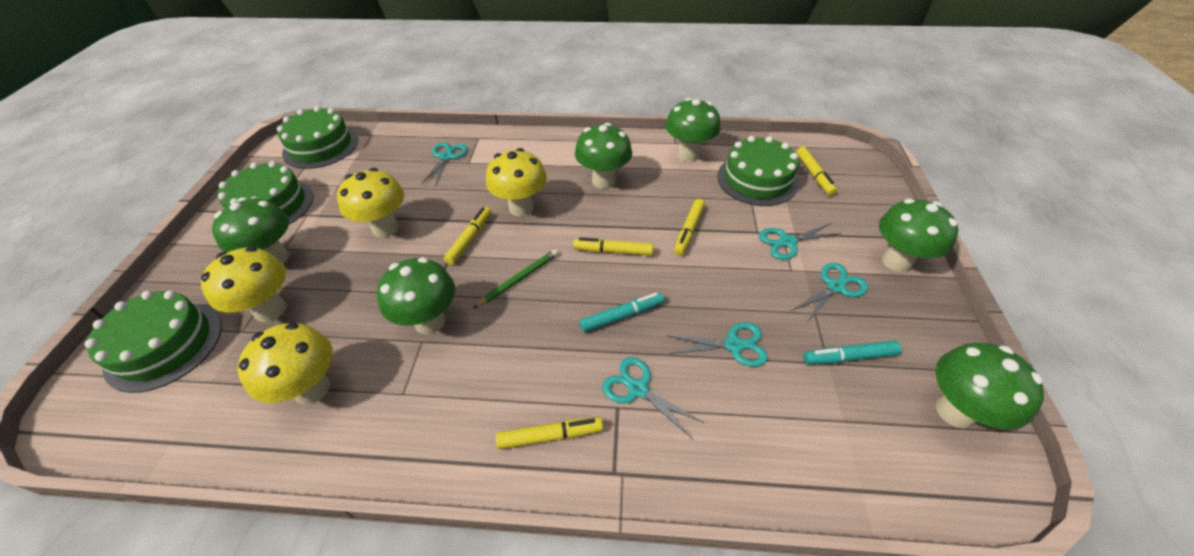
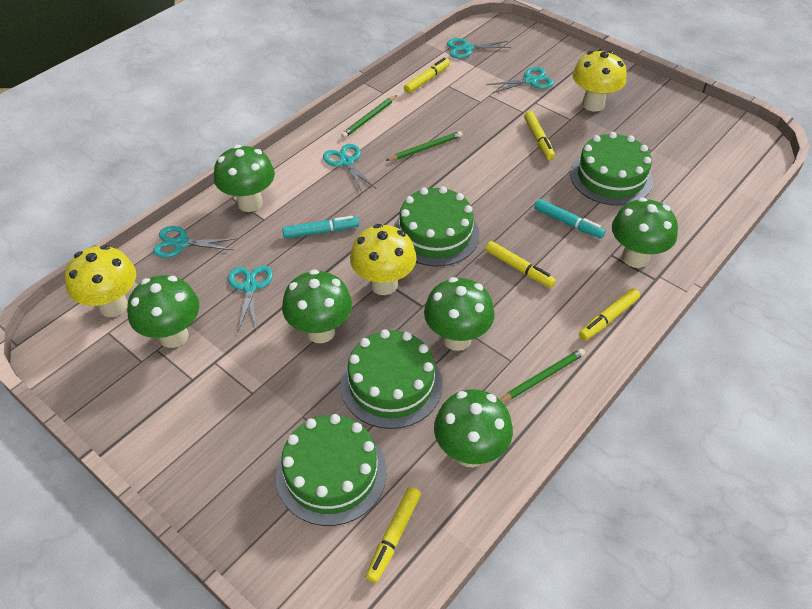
green pencil: [473,249,558,308] = 1 -> [341,95,397,138] [385,131,462,161] [500,348,585,402] = 3
yellow mushroom: [201,247,286,322] [237,323,333,405] [337,168,404,238] [486,148,547,217] = 4 -> [65,245,136,317] [350,224,417,295] [573,51,626,112] = 3

